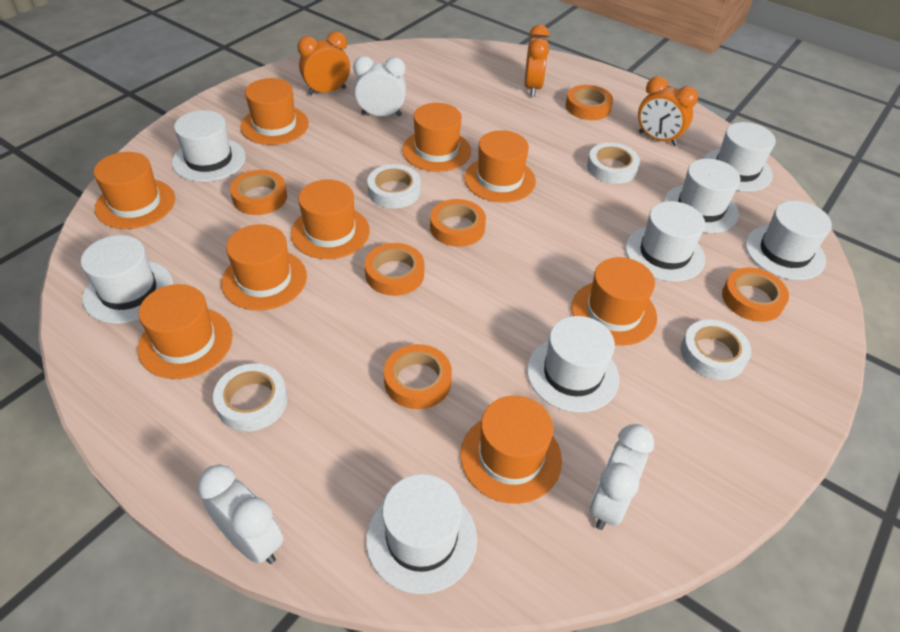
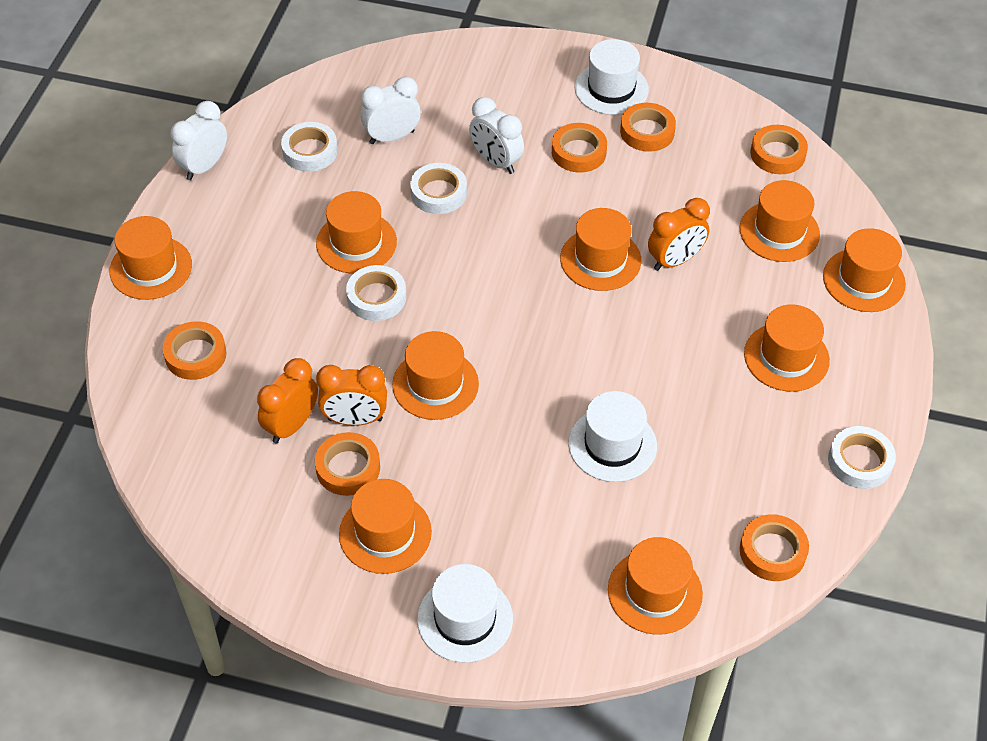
white hat: [81,235,173,324] [172,110,246,182] [366,474,477,594] [527,316,619,413] [625,201,705,282] [664,159,740,233] [703,122,776,192] [745,201,832,280] = 8 -> [417,564,513,663] [568,391,657,482] [574,39,649,115] = 3

